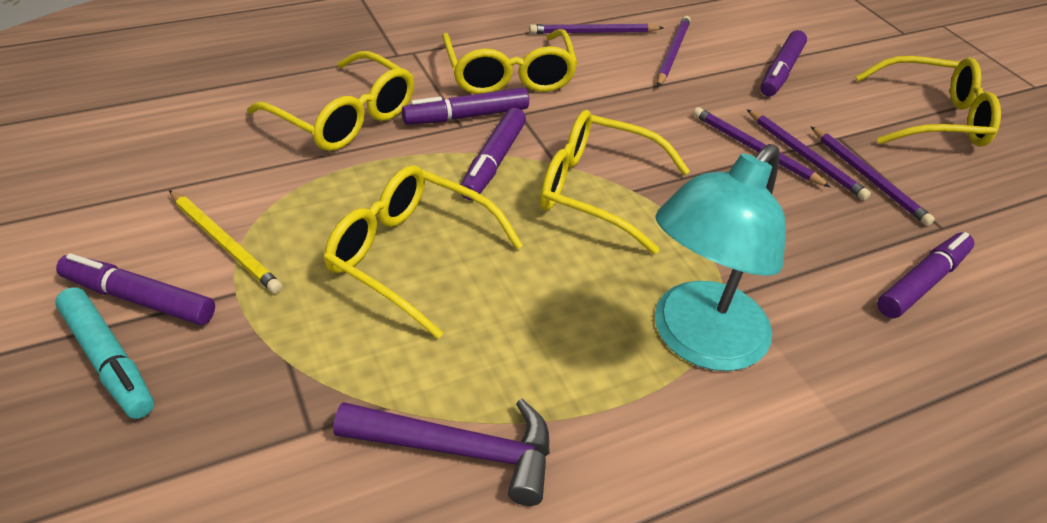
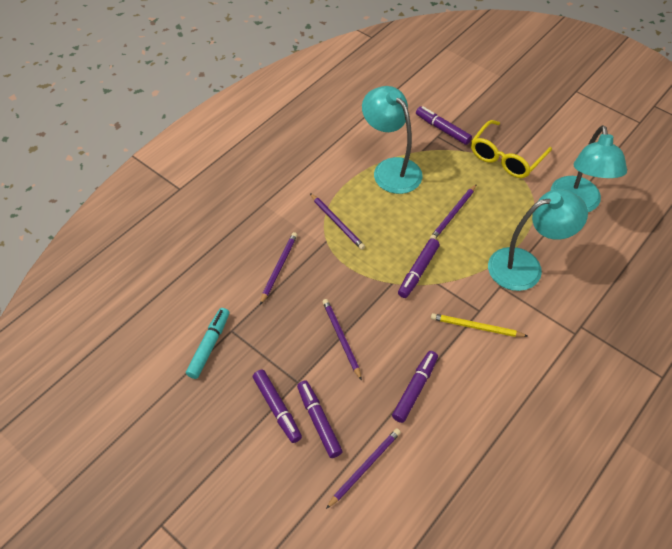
purple hammer: [333,399,550,506] = 1 -> none = 0
turquoise lamp: [655,144,786,371] = 1 -> [362,86,423,194] [488,189,588,291] [551,125,627,212] = 3
yellow glasses: [247,51,414,151] [324,165,523,339] [442,29,578,94] [540,110,690,254] [855,56,1001,147] = 5 -> [471,120,552,178] = 1

